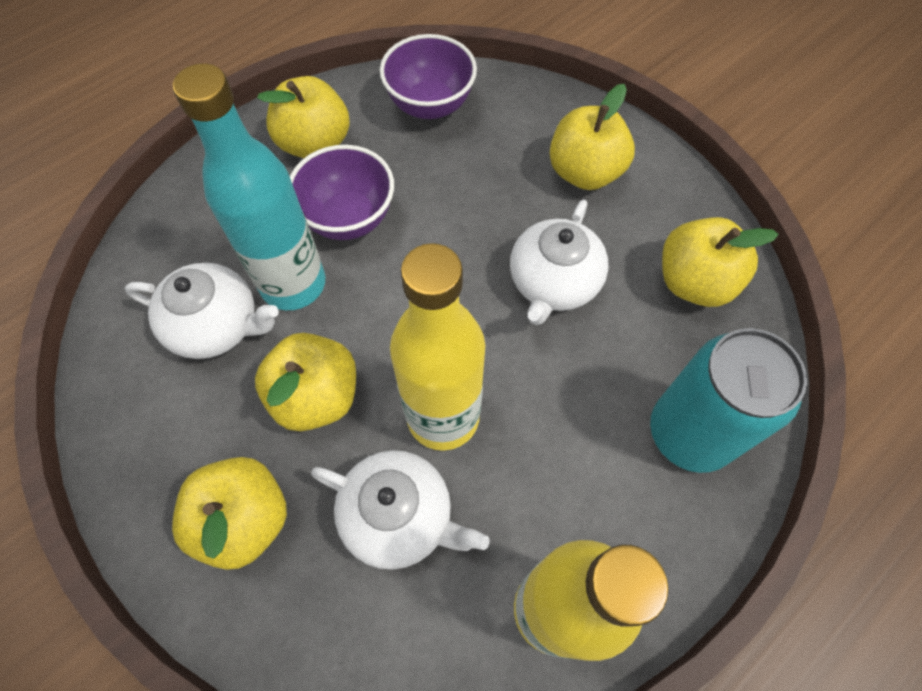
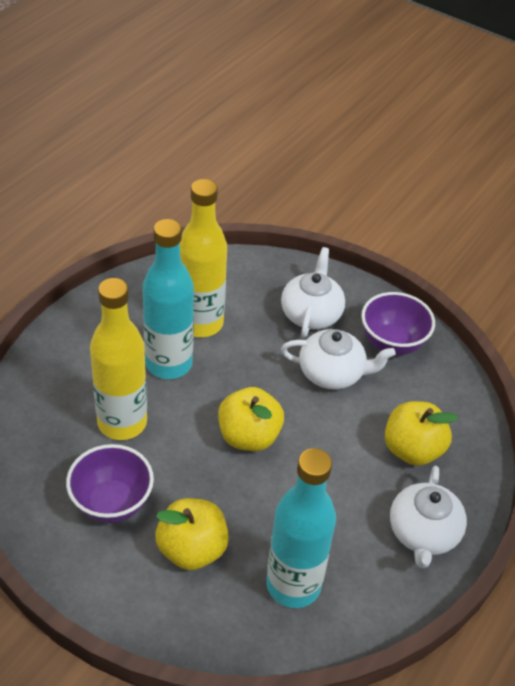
turquoise bottle: [173,63,325,310] = 1 -> [142,219,194,379] [266,448,336,608] = 2
turquoise can: [650,328,807,473] = 1 -> none = 0
yellow apple: [172,457,287,570] [255,333,356,431] [257,76,350,158] [550,84,635,190] [662,217,779,307] = 5 -> [155,498,229,570] [218,387,284,451] [385,401,458,466] = 3

